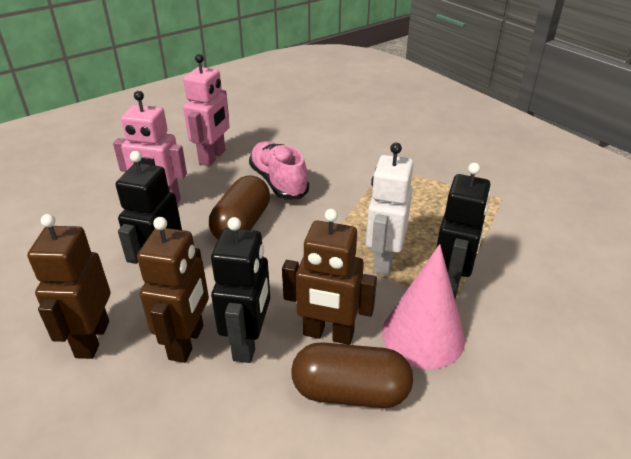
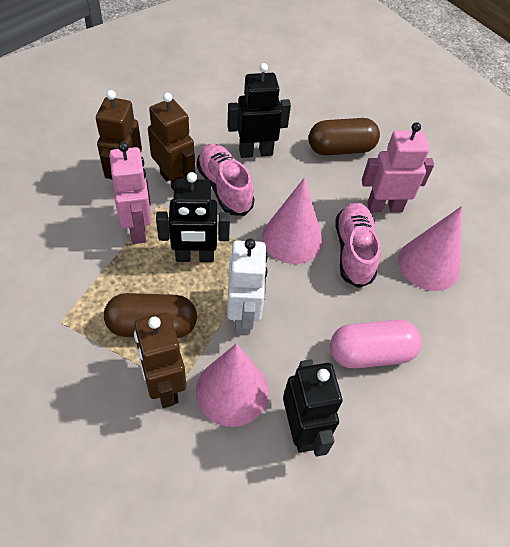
pink capsule: none = 0 -> [330,320,422,368] = 1
pink cone: [382,244,465,369] = 1 -> [196,344,269,427] [262,177,323,264] [398,206,462,291] = 3
pink shoe: [249,141,309,199] = 1 -> [196,143,255,216] [335,202,381,288] = 2

